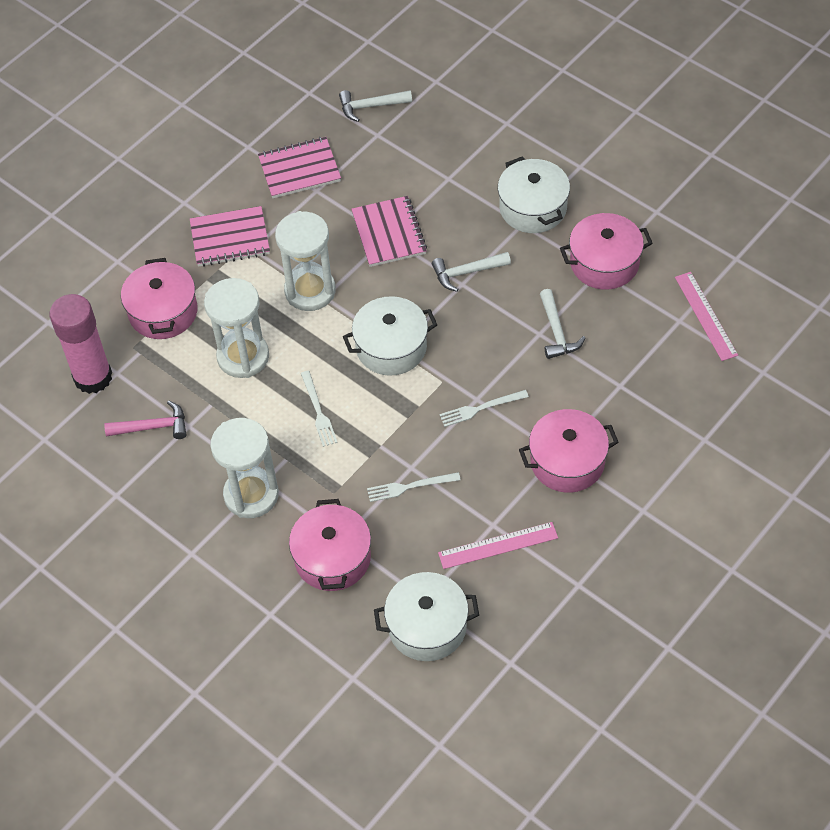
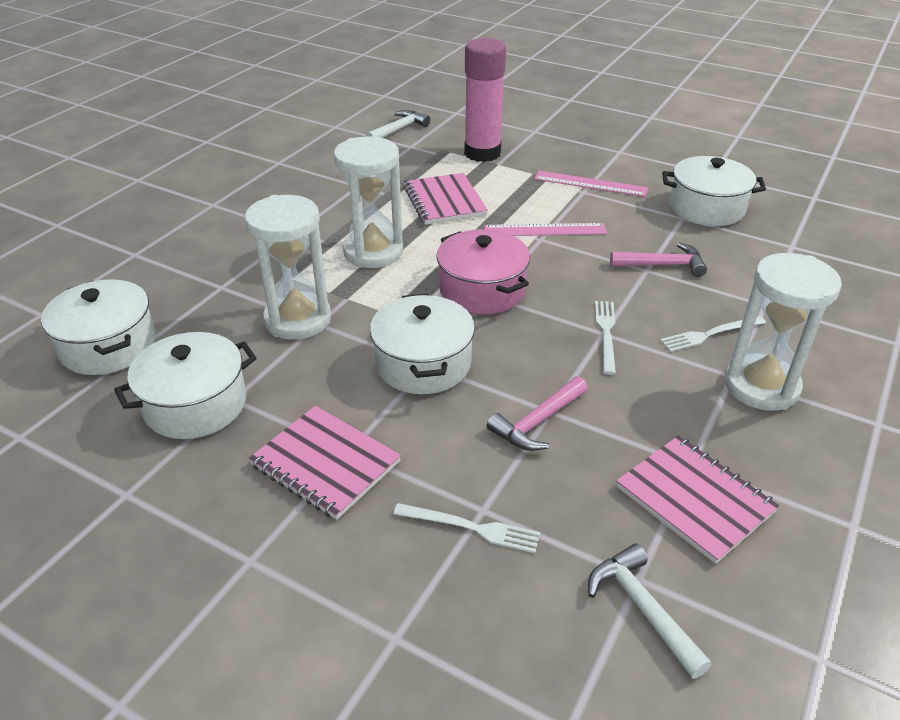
pink hammer: [104,400,187,439] = 1 -> [487,376,588,451] [610,243,707,277] = 2
pink pot: [121,258,198,339] [289,499,371,591] [519,409,619,493] [560,213,653,290] = 4 -> [436,229,530,315] = 1
white hammer: [339,90,412,122] [432,252,511,292] [540,289,585,359] = 3 -> [366,110,430,138] [588,544,712,679] = 2
white pot: [343,296,437,376] [374,572,479,661] [498,156,570,233] = 3 -> [41,279,156,375] [114,332,257,439] [370,294,475,394] [662,156,766,226] = 4

